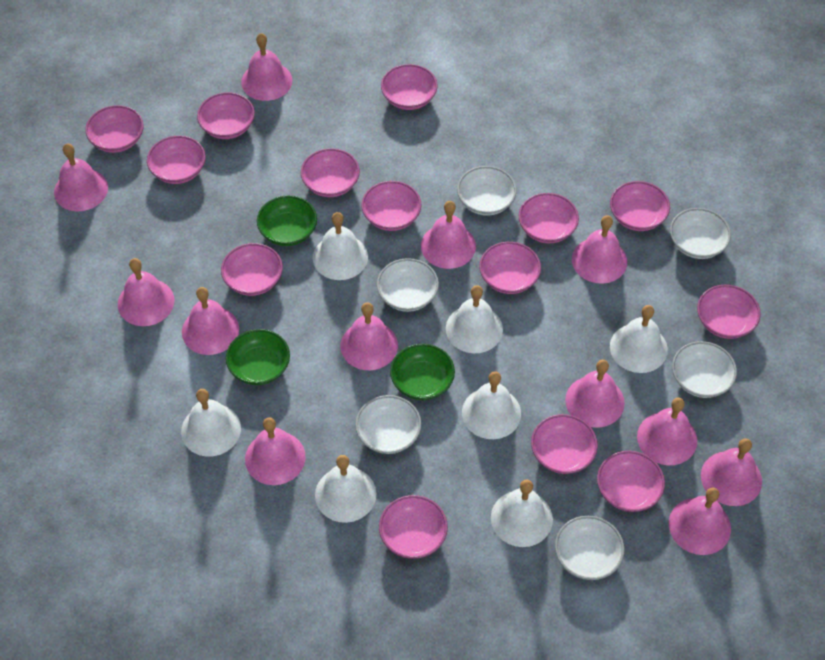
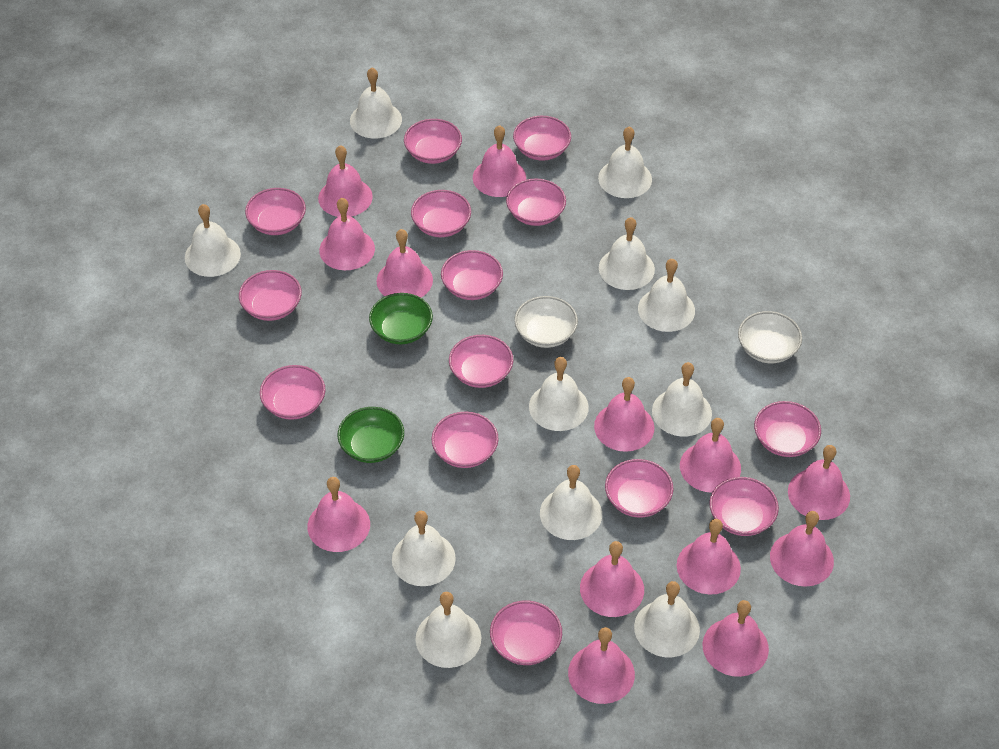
green bowl: [226,329,290,385] [257,195,317,246] [390,344,455,400] = 3 -> [338,407,404,463] [369,293,433,344] = 2
pink bell: [54,144,108,211] [118,258,174,326] [182,287,239,355] [241,33,292,101] [245,417,306,485] [340,302,398,370] [421,201,476,269] [565,360,625,427] [572,215,627,284] [637,397,697,465] [669,488,731,555] [701,438,762,506] = 12 -> [307,477,370,552] [318,145,373,217] [319,198,375,270] [376,229,433,298] [473,125,526,197] [568,627,635,704] [580,541,644,617] [594,377,654,452] [677,519,741,595] [680,418,741,492] [703,600,769,677] [770,511,834,587] [788,445,850,520] = 13
white bell: [181,389,241,457] [313,212,368,280] [315,455,376,523] [446,285,503,353] [462,371,521,439] [491,480,553,547] [610,305,668,373] = 7 -> [185,204,241,277] [350,68,402,139] [392,511,456,586] [416,592,481,668] [529,357,589,431] [540,465,602,540] [598,126,652,198] [599,217,655,290] [634,581,700,657] [638,259,695,332] [652,362,712,437] = 11
white bowl: [355,395,421,454] [377,258,439,312] [457,166,517,216] [555,516,625,580] [670,208,731,259] [672,341,737,398] = 6 -> [514,296,578,348] [738,311,802,363] = 2

